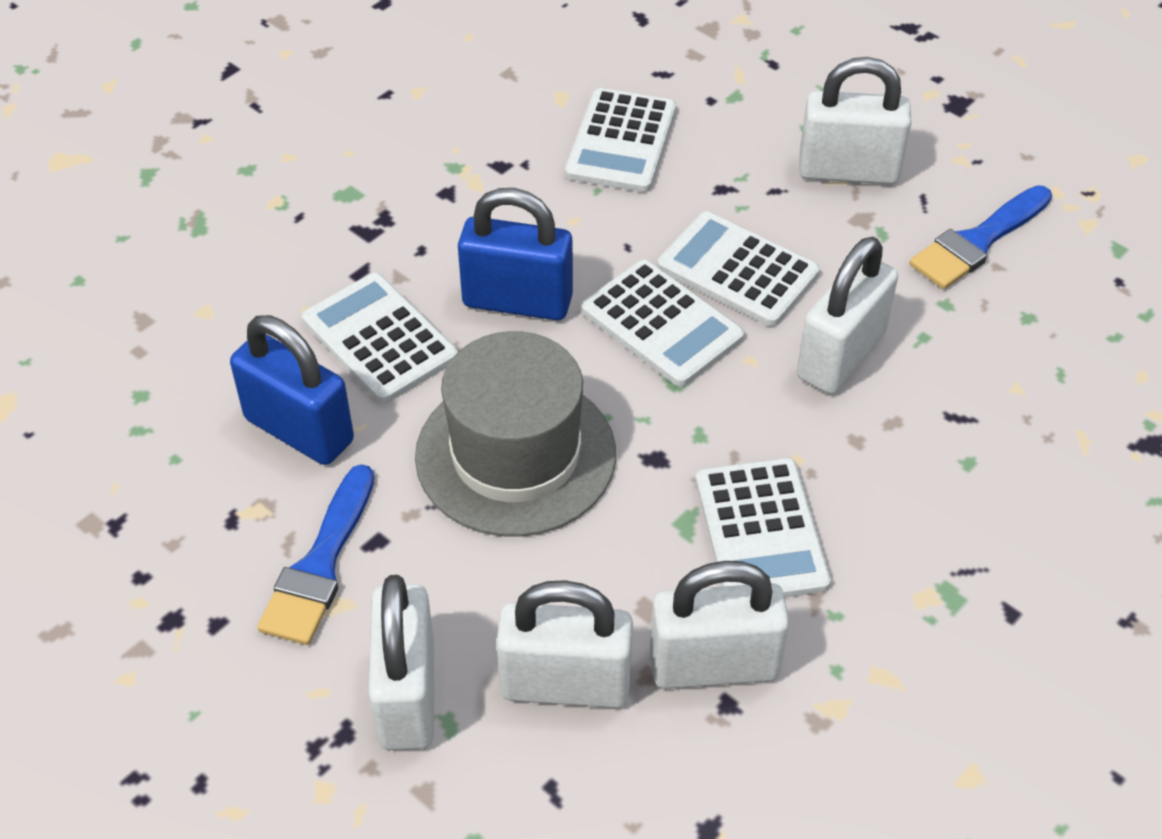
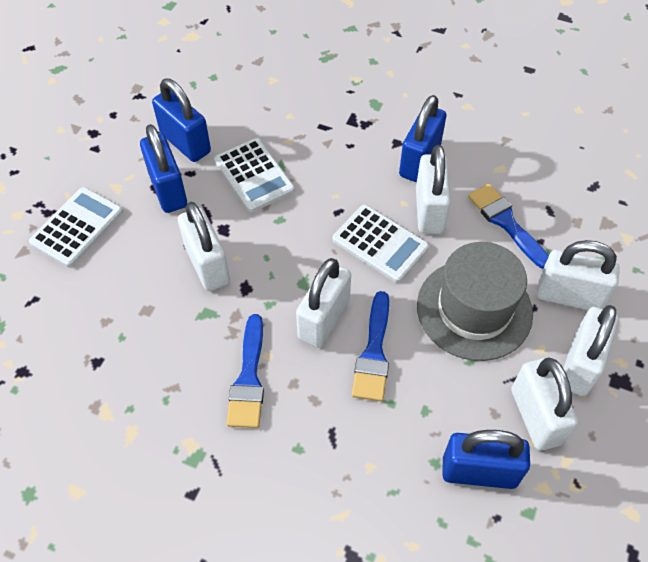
blue brush: [257,464,374,645] [909,185,1052,289] = 2 -> [227,314,264,428] [352,291,389,401] [468,183,549,269] = 3
blue padlock: [230,315,354,465] [458,188,573,320] = 2 -> [140,124,187,213] [152,78,211,162] [399,95,446,182] [442,430,530,489] = 4
white calculator: [302,273,458,403] [565,88,676,192] [581,260,744,387] [657,212,820,327] [695,458,831,598] = 5 -> [29,187,123,268] [214,138,295,212] [333,205,429,283] = 3
white padlock: [368,575,434,750] [496,580,633,708] [650,561,789,689] [797,237,898,394] [799,57,911,185] = 5 -> [178,202,230,291] [296,258,351,348] [416,145,451,234] [511,357,578,451] [537,240,620,310] [563,305,618,396] = 6

